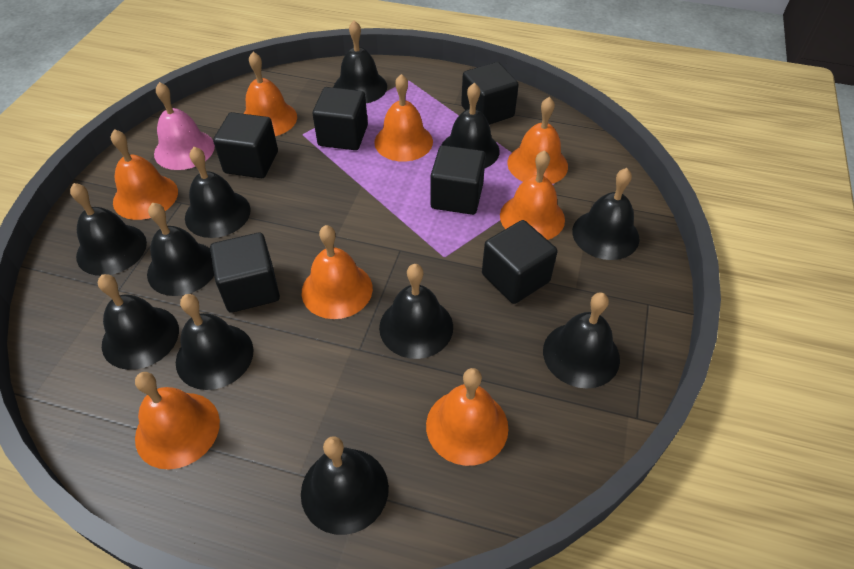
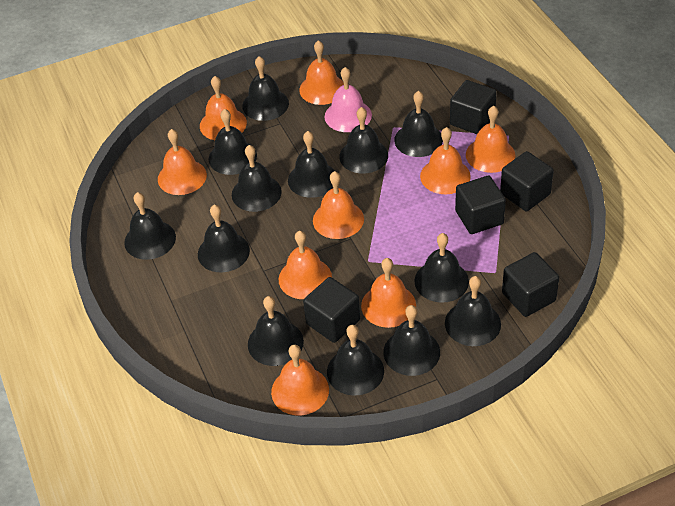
black bell: [70,183,147,276] [98,274,179,370] [147,203,214,296] [176,294,254,390] [185,147,251,238] [301,436,389,535] [333,21,387,103] [379,264,453,359] [442,83,500,168] [543,293,620,389] [572,168,640,260] = 11 -> [124,192,176,260] [198,205,250,273] [209,109,257,175] [232,145,282,212] [242,56,289,121] [248,296,304,366] [288,131,335,198] [327,325,384,396] [339,107,388,174] [383,305,440,376] [394,91,443,157] [414,233,469,303] [445,276,501,346] = 13
black cube: [210,232,280,313] [213,112,278,178] [313,87,368,150] [430,145,486,215] [461,62,519,125] [482,220,558,304] = 6 -> [303,277,360,343] [450,80,497,134] [455,176,506,234] [500,151,554,211] [502,252,559,317] = 5
orange bell: [111,129,178,220] [135,372,220,470] [244,52,297,136] [302,225,373,319] [374,74,433,162] [426,368,509,466] [500,150,565,240] [507,97,568,184] = 8 -> [158,129,207,195] [200,76,247,140] [271,344,329,415] [279,231,332,299] [299,40,344,105] [313,171,364,239] [361,258,416,328] [420,127,471,194] [466,106,516,173] = 9

